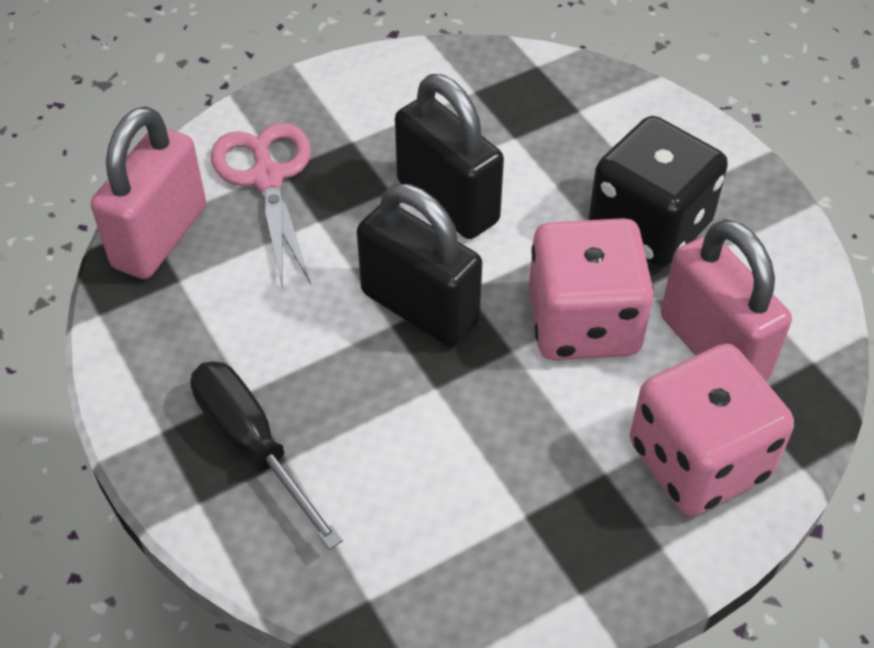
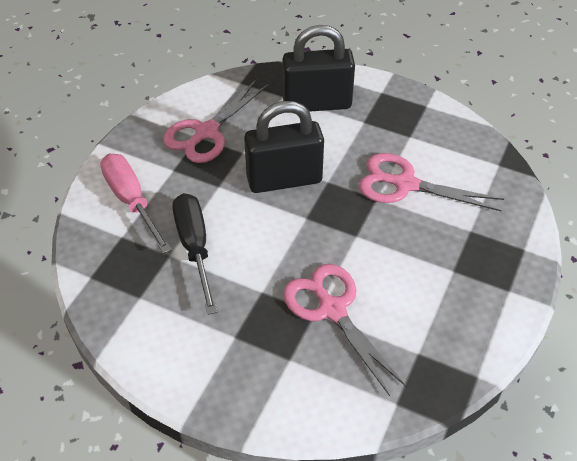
black dice: [588,116,728,268] = 1 -> none = 0
pink dice: [529,218,654,360] [630,344,794,516] = 2 -> none = 0
pink padlock: [91,106,206,279] [661,219,792,381] = 2 -> none = 0
pink scissors: [211,123,311,285] = 1 -> [163,79,269,163] [283,264,407,396] [359,153,504,211] = 3
pink screwdriver: none = 0 -> [100,154,172,254] = 1

